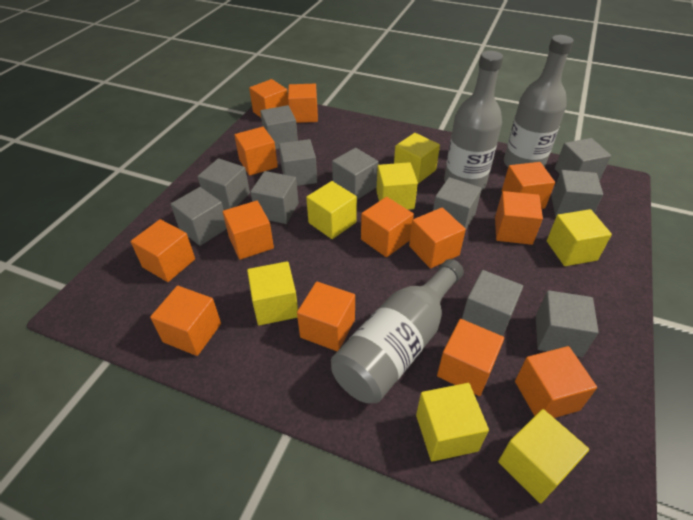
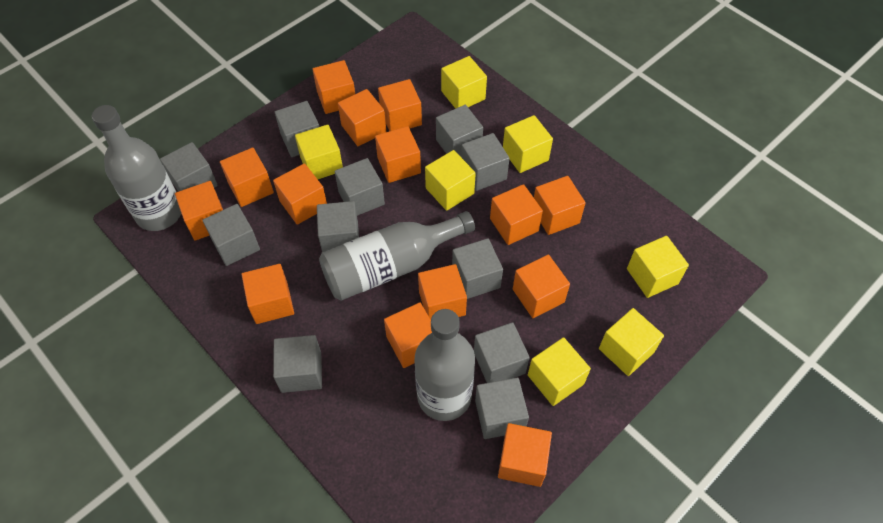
orange cube: [131,219,195,282] [150,286,221,356] [223,201,274,260] [234,127,278,176] [249,79,288,118] [288,84,318,123] [297,281,355,351] [361,197,414,257] [409,207,466,269] [437,319,504,396] [495,191,543,245] [502,162,555,209] [515,346,597,418] = 13 -> [175,181,223,241] [220,148,274,207] [241,264,294,324] [273,163,327,225] [312,60,355,114] [338,89,386,146] [375,126,421,183] [378,79,422,131] [384,302,432,368] [418,264,467,320] [490,184,543,245] [498,423,552,487] [513,255,570,318] [534,176,586,235] = 14

